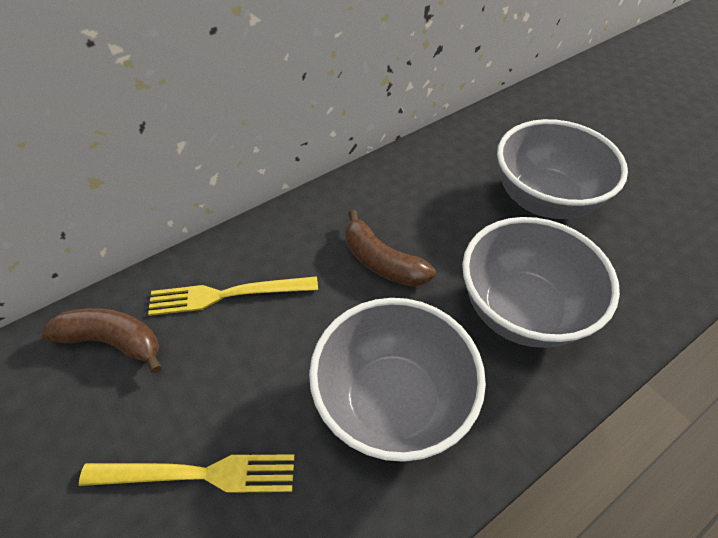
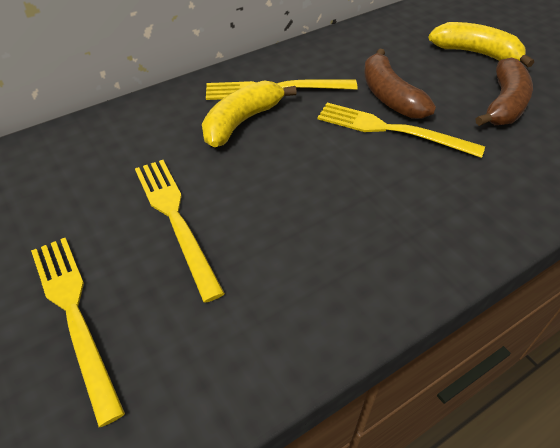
grey bowl: [309,298,486,462] [462,217,620,348] [497,119,628,219] = 3 -> none = 0
yellow banana: none = 0 -> [202,80,297,147] [428,22,534,67] = 2
yellow fork: [79,454,295,493] [148,276,318,316] = 2 -> [31,238,125,427] [135,160,225,303] [206,79,358,100] [317,103,485,158] = 4

